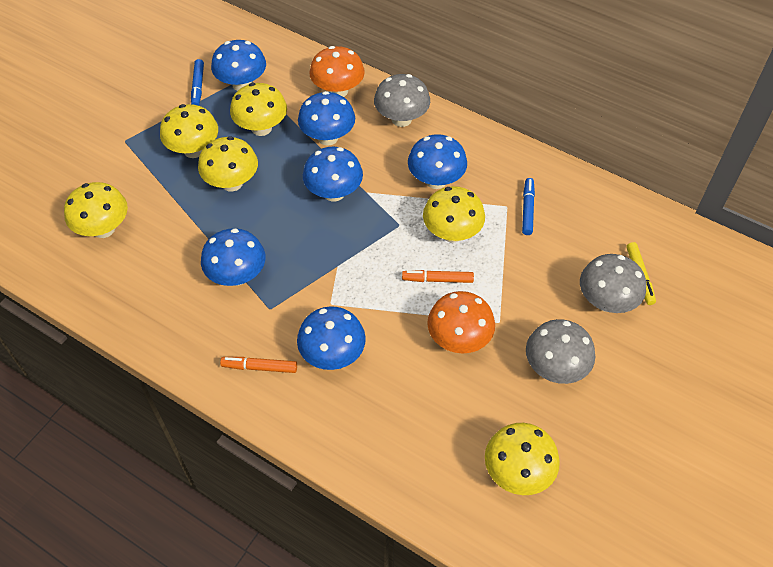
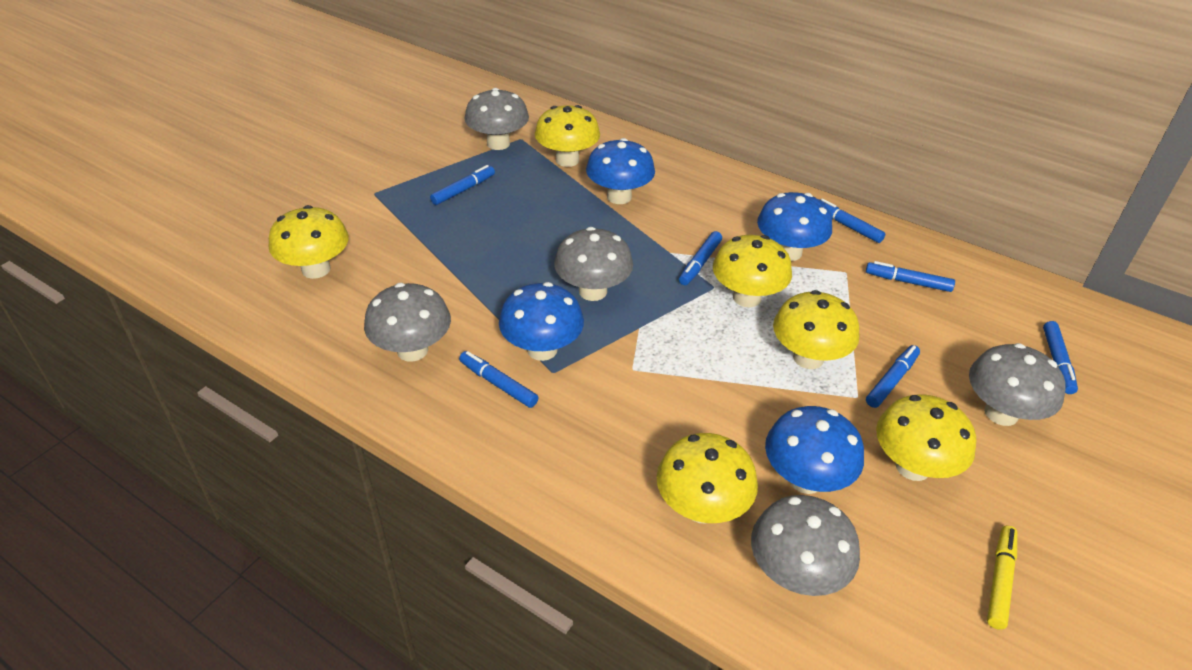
blue marker: [191,59,204,106] [522,178,535,235] = 2 -> [430,165,495,205] [459,351,538,408] [679,231,722,285] [819,198,885,243] [866,261,955,292] [866,345,920,408] [1043,321,1078,394] = 7
blue mushroom: [201,228,265,286] [211,40,266,91] [297,306,366,370] [298,91,355,145] [303,147,363,202] [408,134,467,189] = 6 -> [499,282,584,361] [586,138,655,204] [757,192,832,261] [765,406,864,494] = 4
grey mushroom: [374,74,430,127] [526,319,595,384] [580,254,646,313] = 3 -> [364,283,451,362] [465,88,529,150] [554,227,633,301] [751,495,860,596] [969,343,1066,426] = 5
orange marker: [220,357,297,373] [402,270,474,283] = 2 -> none = 0
orange mushroom: [310,46,365,97] [427,291,495,353] = 2 -> none = 0

